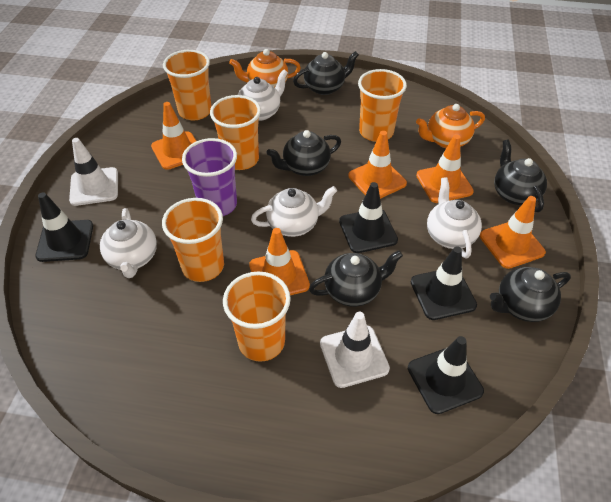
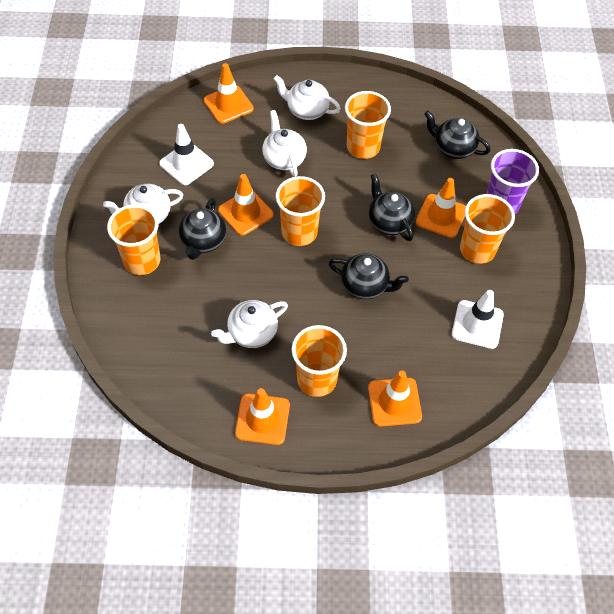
black teapot: [267,130,341,176] [293,51,359,95] [309,250,403,307] [490,267,571,322] [494,139,547,212] = 5 -> [179,198,226,260] [329,253,409,299] [369,173,415,241] [424,111,491,159] = 4
black traffic cone: [35,192,93,262] [339,182,398,253] [408,336,484,414] [411,247,477,320] = 4 -> none = 0
orange teapot: [229,49,301,87] [416,104,485,148] = 2 -> none = 0

